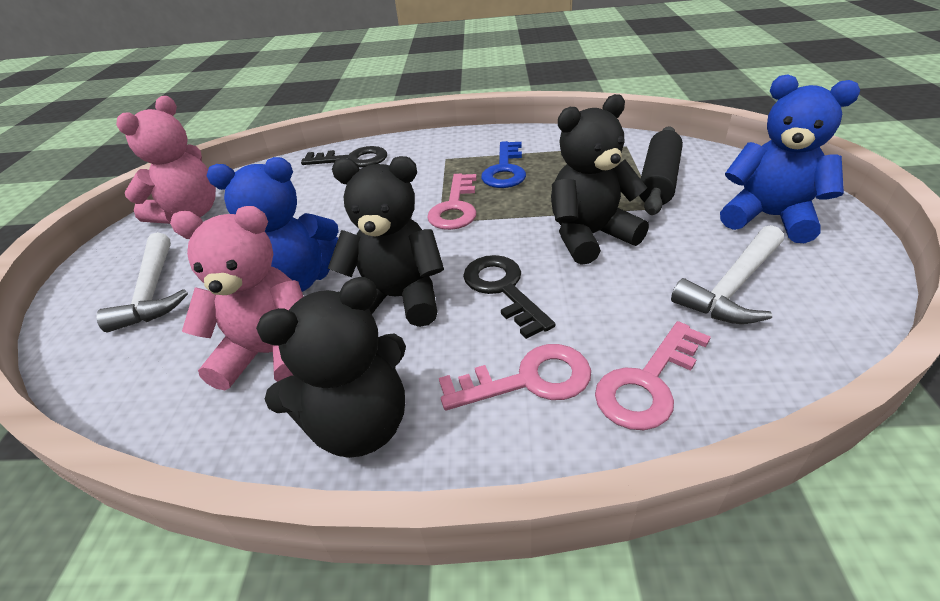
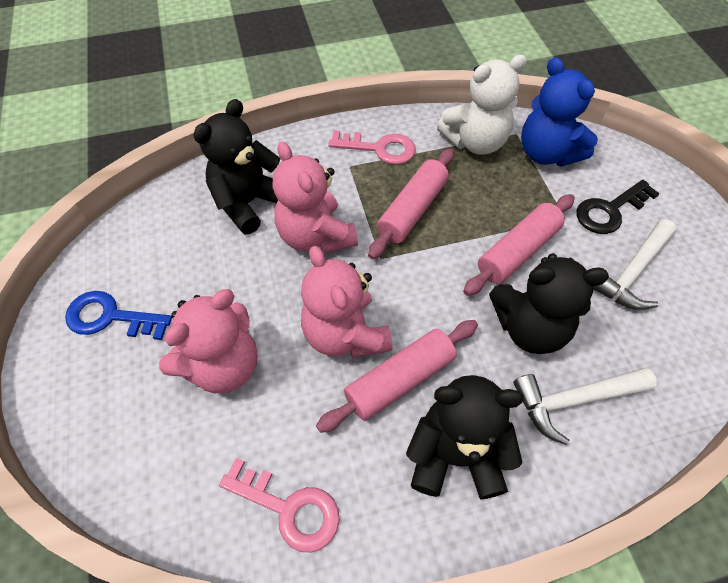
black key: [301,146,387,168] [463,255,555,339] = 2 -> [576,180,660,234] = 1
black rolling pin: [639,126,683,215] = 1 -> none = 0
blue teddy bear: [206,157,339,292] [720,74,860,243] = 2 -> [521,57,598,167] = 1
pink key: [427,174,477,230] [439,344,591,410] [595,321,711,430] = 3 -> [219,458,340,553] [328,130,416,165] = 2
pink rolling pin: none = 0 -> [316,320,478,433] [368,148,454,259] [463,194,575,296] = 3
pink teddy bear: [116,96,216,224] [170,206,304,390] = 2 -> [159,289,258,393] [273,142,358,253] [301,246,393,358] = 3
white teddy bear: none = 0 -> [437,55,527,155] = 1

